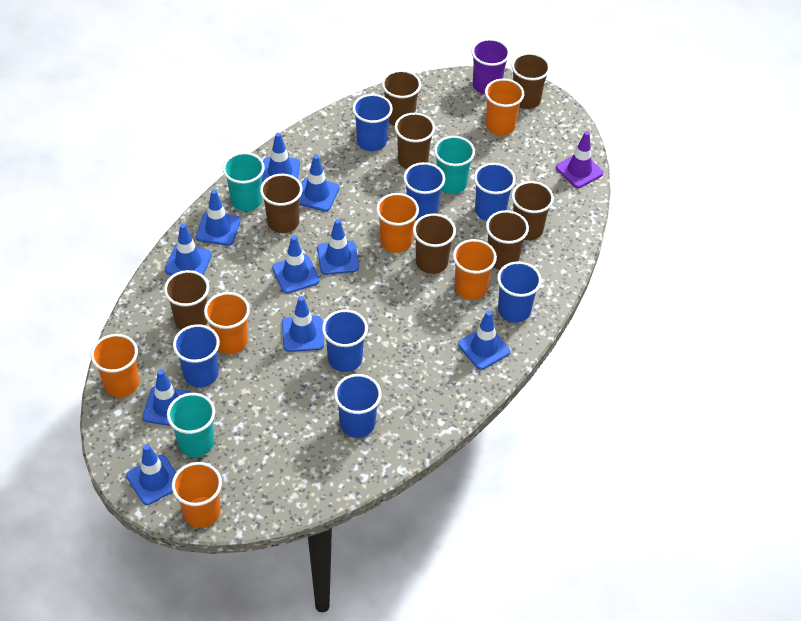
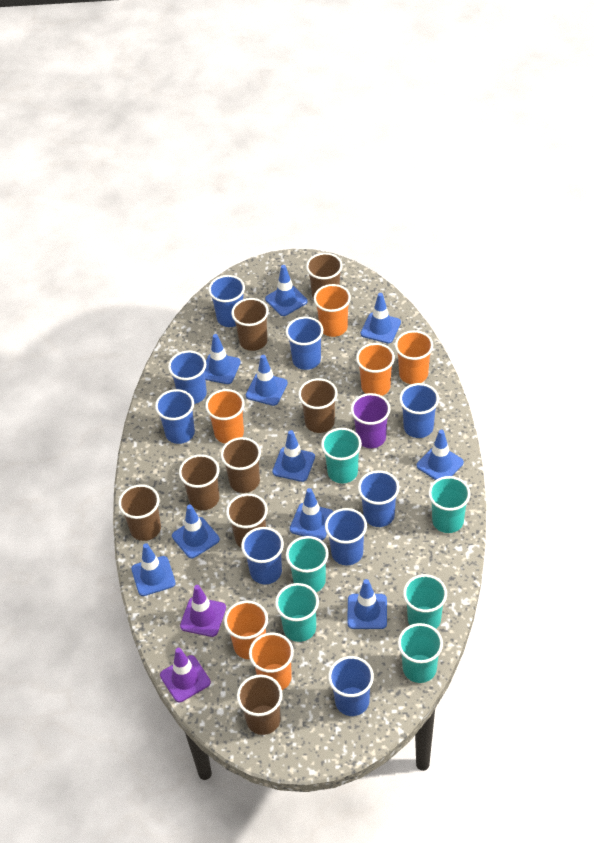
blue cup: [173,324,220,387] [322,310,368,372] [334,374,382,438] [352,94,393,151] [403,162,445,220] [474,163,516,221] [497,261,542,323] = 7 -> [155,389,195,444] [168,351,207,404] [208,275,245,327] [241,527,284,584] [286,317,323,370] [325,508,367,565] [328,656,374,716] [358,470,399,527] [399,383,439,438] = 9
purple traffic cone: [556,131,603,188] = 1 -> [160,648,211,702] [180,585,226,637] = 2
turquoise cup: [167,393,215,457] [222,152,265,211] [434,136,475,194] = 3 -> [275,583,319,642] [286,536,329,592] [321,428,362,483] [398,623,443,683] [403,574,447,629] [428,476,471,533] = 6

